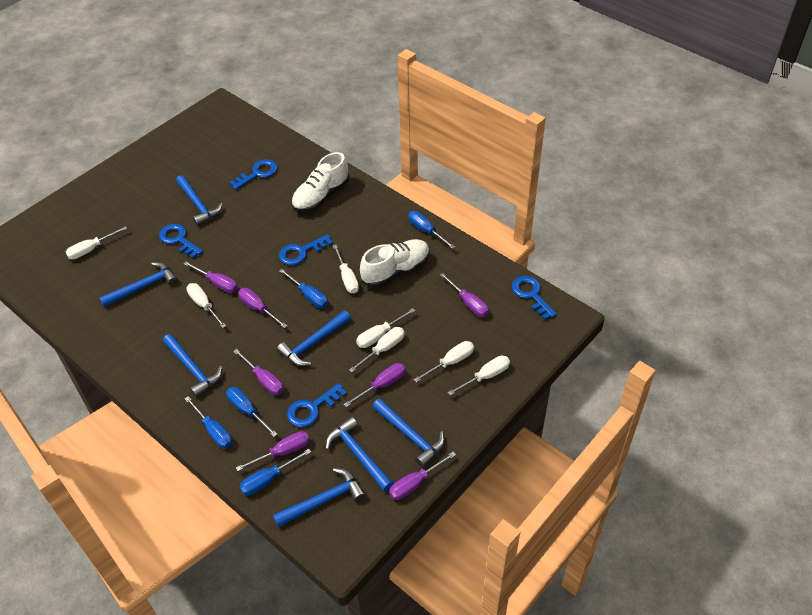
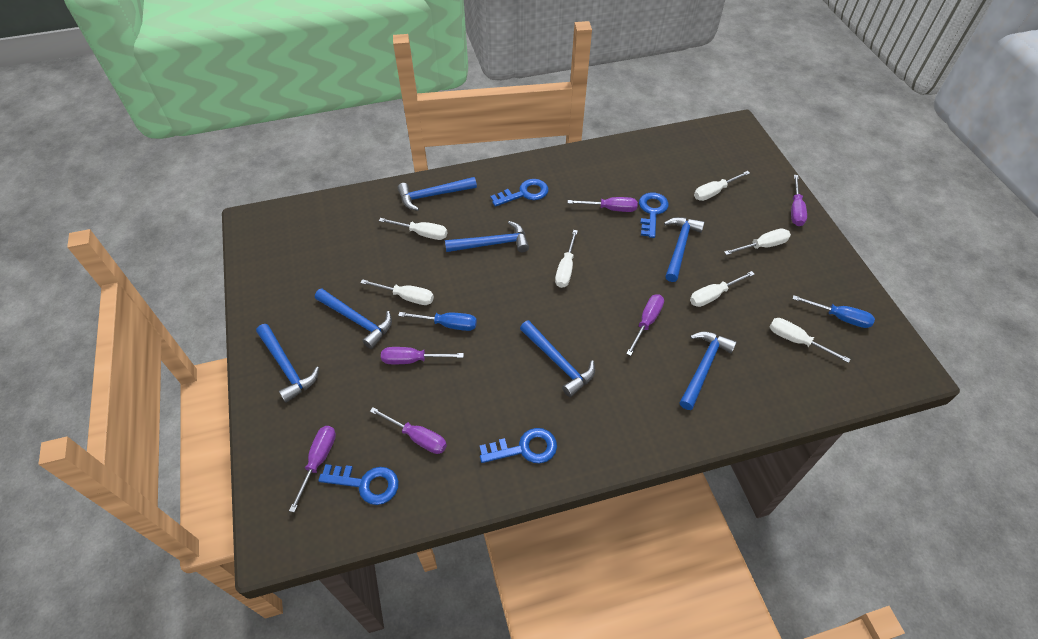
blue key: [159,224,203,259] [229,159,278,190] [279,234,333,265] [287,383,347,427] [512,276,557,320] = 5 -> [318,464,399,505] [480,428,557,463] [490,179,548,207] [639,192,669,238] = 4
blue screwdriver: [185,396,232,448] [226,387,278,437] [239,449,311,495] [279,269,328,308] [408,211,455,249] = 5 -> [398,312,477,331] [792,295,875,328] = 2
purple screwdriver: [184,261,238,293] [233,349,283,395] [236,431,310,471] [238,288,287,328] [344,363,406,407] [389,452,456,500] [440,273,489,317] = 7 -> [289,426,336,513] [370,407,447,454] [381,347,464,364] [568,197,638,212] [626,294,664,356] [791,175,807,226] = 6
white shoe: [291,152,350,212] [360,239,430,287] = 2 -> none = 0

